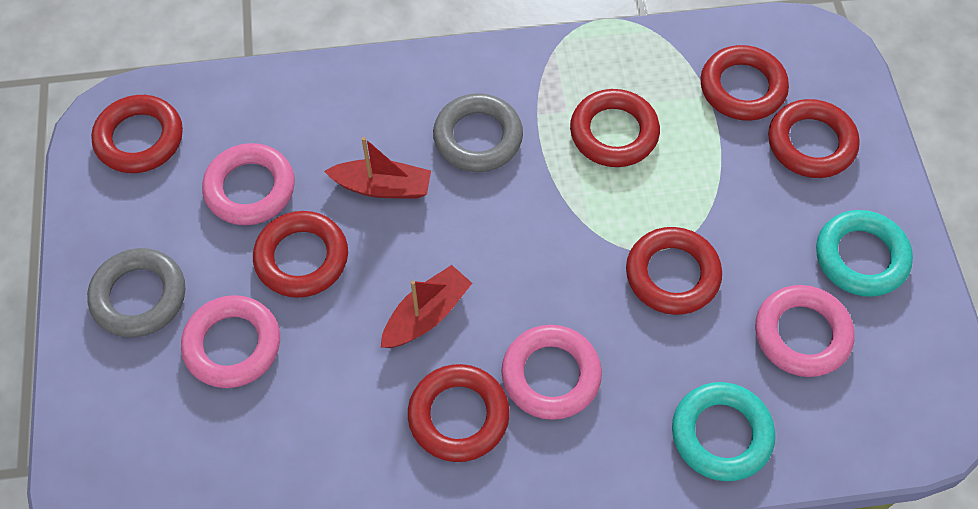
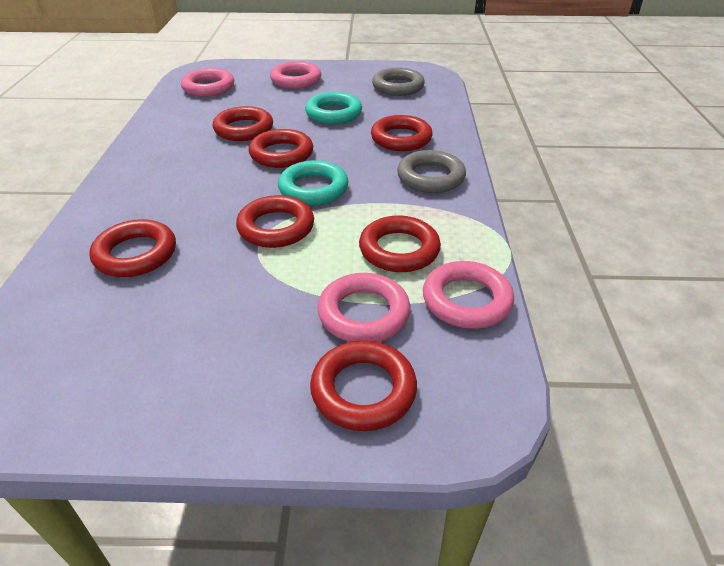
red boat: [324,137,431,198] [381,265,472,348] = 2 -> none = 0

